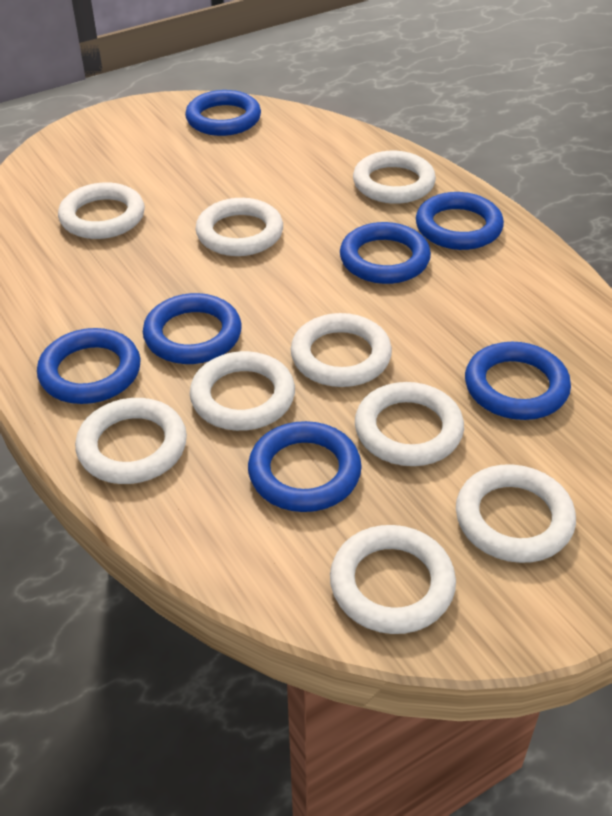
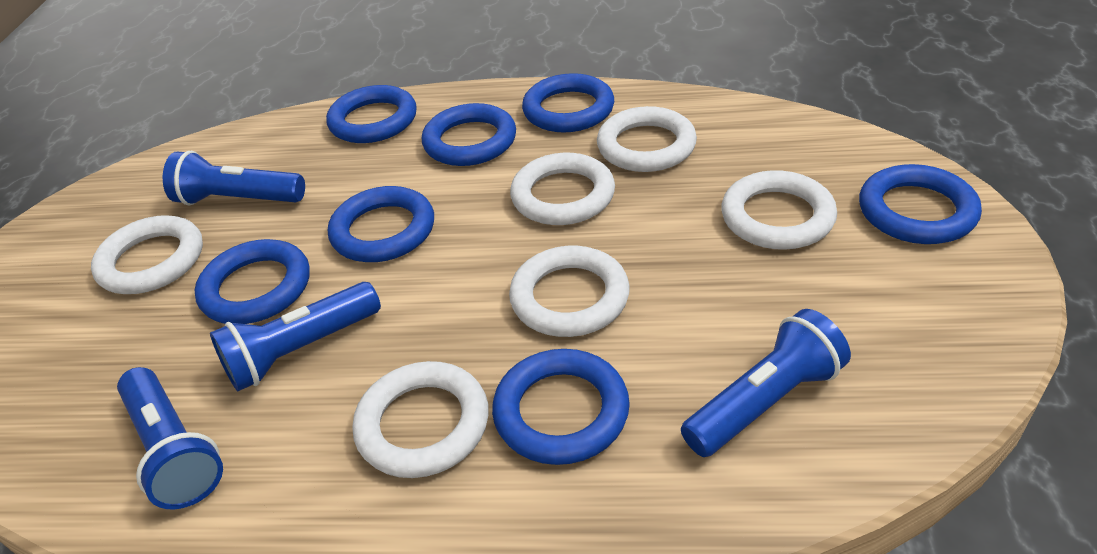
blue flashlight: none = 0 -> [117,367,223,509] [163,150,305,205] [210,282,381,391] [681,309,851,457] = 4
white ring: [58,182,145,239] [75,398,187,484] [190,351,295,431] [196,198,283,256] [291,313,392,387] [330,525,456,634] [353,151,436,204] [355,382,464,466] [456,464,576,563] = 9 -> [91,215,203,294] [352,361,489,478] [509,246,630,337] [510,153,615,225] [597,106,697,172] [721,170,837,250] = 6

